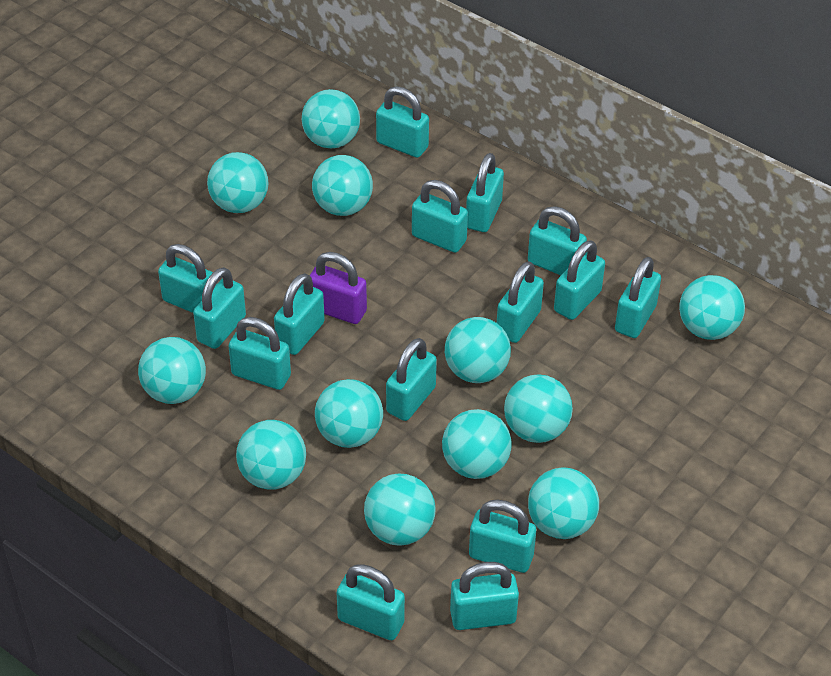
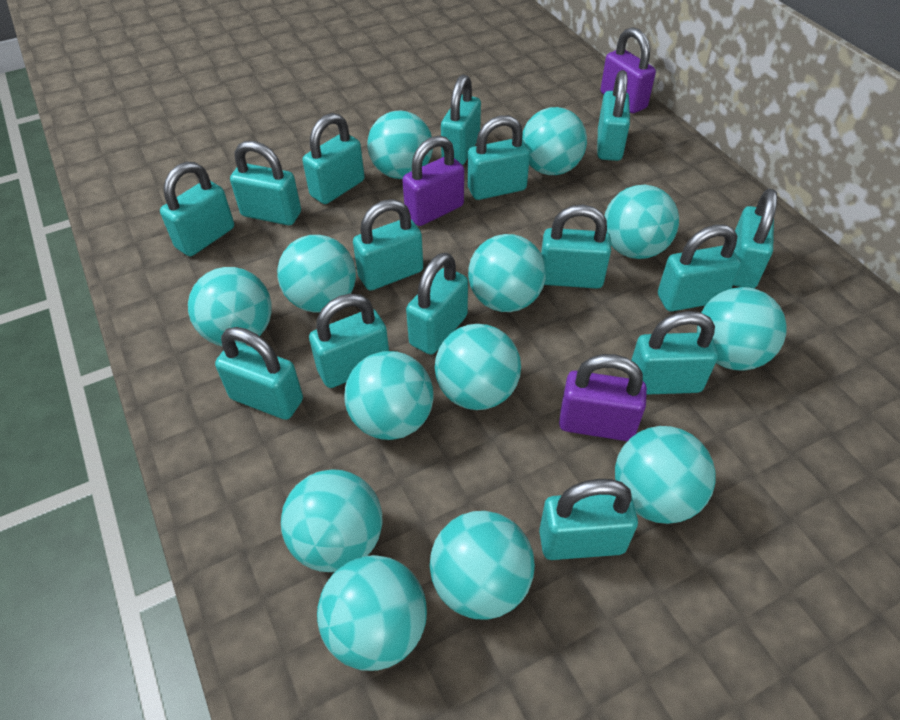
purple padlock: [309,252,367,324] = 1 -> [403,135,464,226] [559,354,647,441] [601,27,656,113] = 3
turquoise ball: [138,337,206,404] [207,152,269,213] [236,420,306,490] [302,89,360,148] [312,155,373,216] [315,379,383,448] [364,473,436,546] [442,409,511,479] [445,317,511,383] [504,374,573,443] [528,467,599,539] [679,275,745,340] = 12 -> [188,267,272,346] [277,235,356,313] [281,469,383,572] [317,555,427,671] [344,351,434,440] [367,111,433,179] [430,511,535,620] [435,324,521,410] [468,234,546,312] [522,107,587,175] [605,185,679,259] [615,426,716,524] [697,287,787,371] = 13

